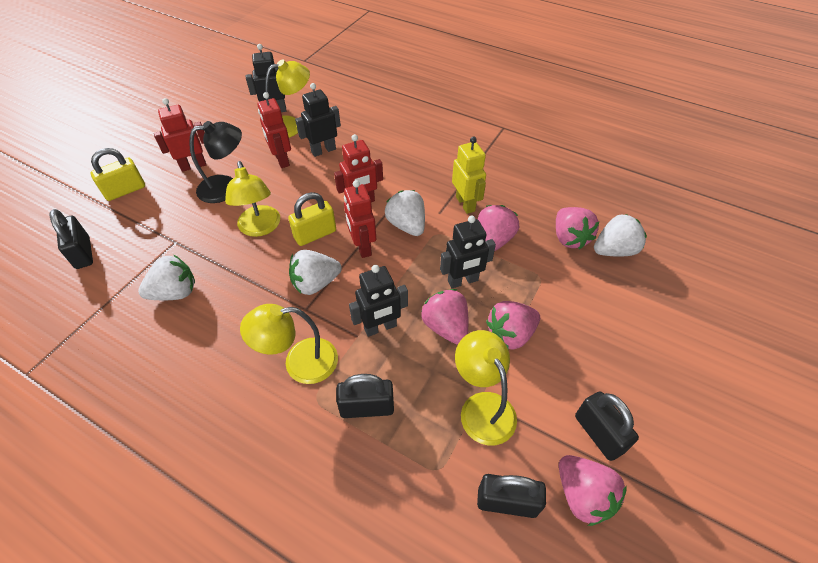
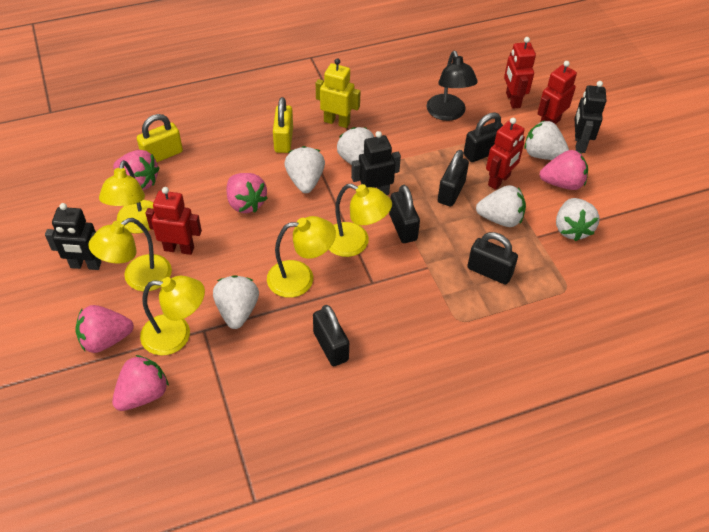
black padlock: [49,209,93,269] [336,374,394,418] [477,474,546,518] [575,391,639,461] = 4 -> [313,305,349,366] [389,185,420,243] [438,150,469,207] [464,112,503,162] [467,232,518,285] = 5
black robot: [246,44,286,112] [295,83,341,157] [349,265,408,337] [440,216,496,288] = 4 -> [45,203,101,270] [351,131,401,195] [575,81,607,153] = 3
white strawberry: [138,255,195,300] [289,250,342,295] [385,190,425,236] [594,214,647,257] = 4 -> [213,275,259,329] [284,146,325,193] [337,127,374,165] [476,185,526,227] [524,120,569,160] [556,198,600,241] = 6
yellow lamp: [225,161,280,237] [240,304,338,384] [265,60,310,138] [455,330,517,445] = 4 -> [88,218,172,291] [99,160,154,234] [140,276,205,356] [267,216,336,298] [328,184,392,257] = 5

